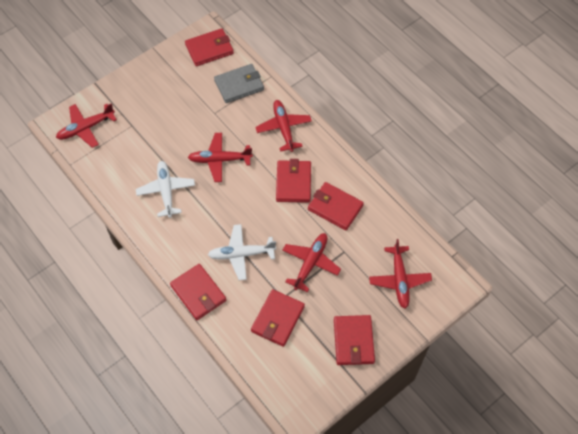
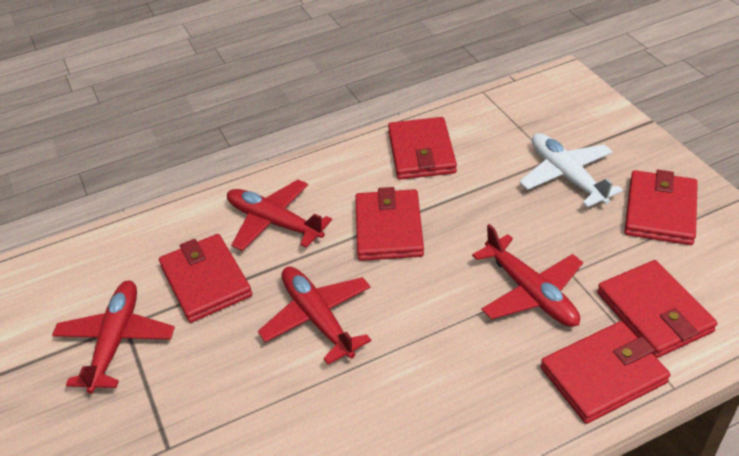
grey wallet: [214,64,264,103] = 1 -> none = 0
red plane: [56,103,117,148] [188,133,253,182] [255,100,312,152] [282,233,341,293] [369,239,432,309] = 5 -> [52,281,175,394] [227,179,332,251] [258,267,371,365] [472,224,583,327] = 4
white plane: [136,161,195,218] [208,224,276,280] = 2 -> [519,133,623,207] = 1

